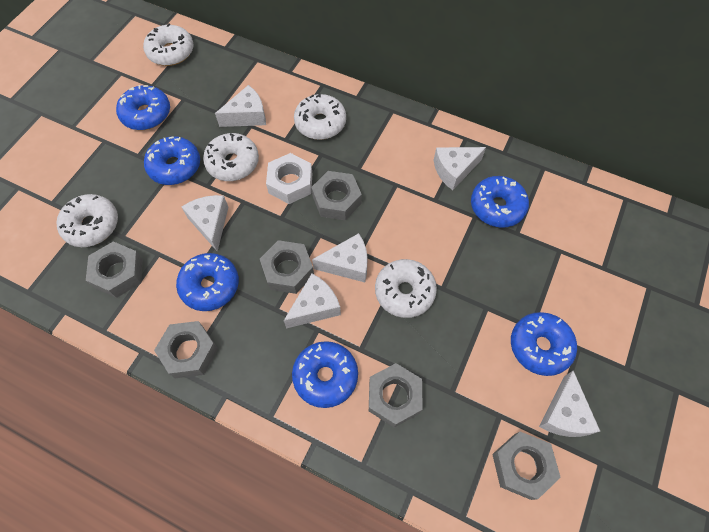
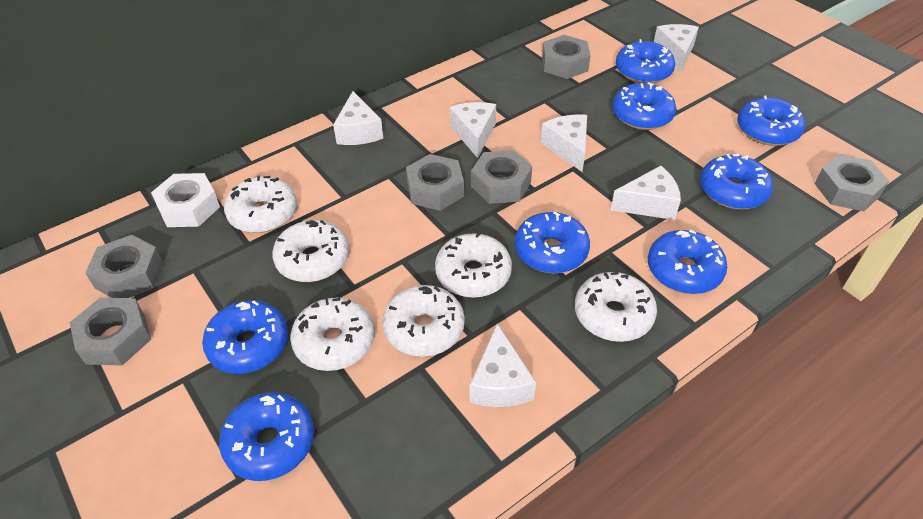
blue donut: [116,85,170,130] [144,137,200,185] [176,253,239,311] [292,341,358,408] [471,176,529,228] [511,312,577,376] = 6 -> [202,300,288,374] [219,392,314,481] [515,211,590,273] [612,82,676,130] [616,39,675,83] [648,229,727,294] [700,154,773,209] [737,95,805,146] = 8
white donut: [56,194,118,247] [143,23,194,66] [203,133,259,181] [294,93,346,140] [375,259,437,318] = 5 -> [224,175,297,233] [272,220,349,282] [290,298,374,371] [382,285,465,357] [435,232,512,298] [575,272,657,342] = 6

